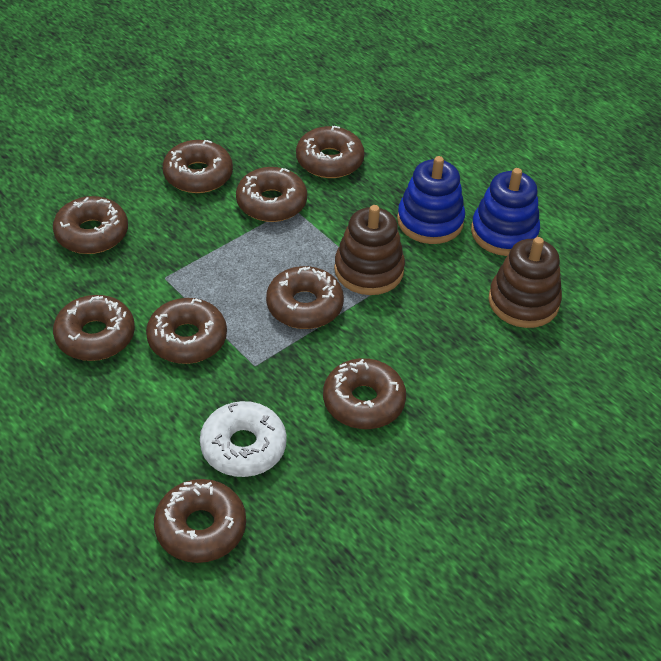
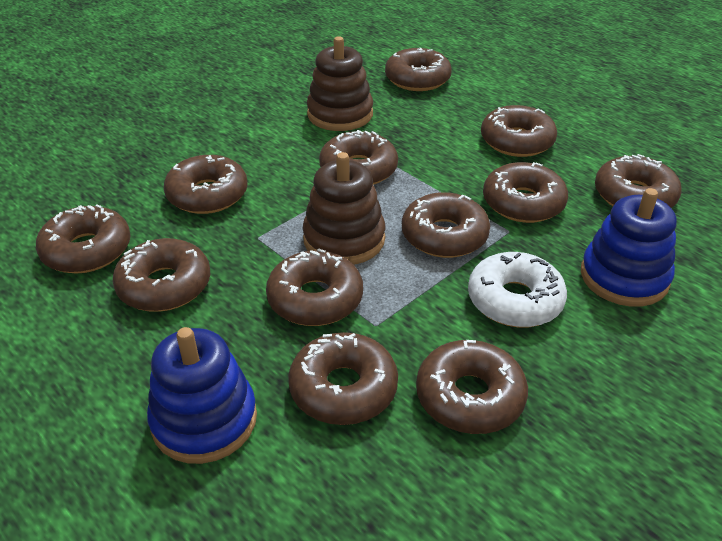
brown donut: [53,196,128,254] [53,295,135,361] [146,298,227,364] [154,479,246,563] [163,140,233,193] [236,167,307,222] [266,266,344,329] [296,126,365,178] [323,358,406,429] = 9 -> [36,204,131,274] [113,238,210,312] [164,155,248,214] [266,248,363,326] [288,332,398,425] [319,130,398,185] [385,48,452,91] [402,192,490,258] [416,340,528,434] [481,105,557,157] [483,162,568,223] [595,154,682,208] = 12

